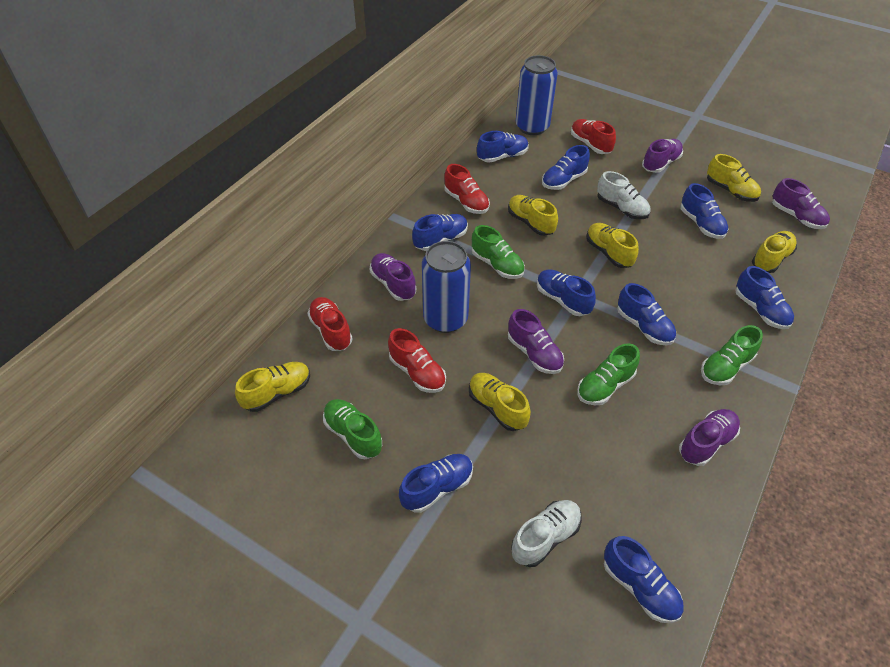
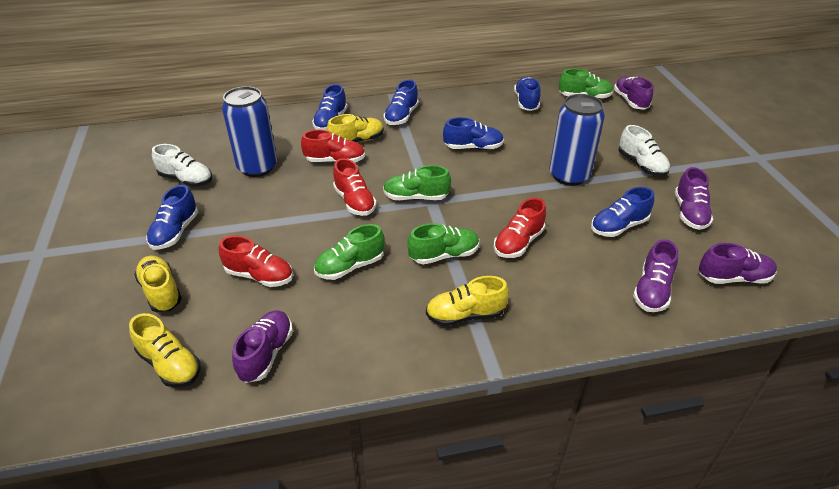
blue shoe: [399,454,473,513] [412,214,468,251] [477,131,529,163] [537,269,596,316] [542,145,590,190] [604,536,684,623] [617,283,676,345] [680,183,728,239] [735,266,794,329] = 9 -> [146,185,198,250] [312,84,348,130] [384,80,419,125] [443,117,504,150] [514,77,541,111] [591,187,654,237] = 6
yellow shoe: [235,362,310,412] [469,373,531,431] [508,195,558,236] [586,223,639,268] [707,154,761,202] [752,231,797,273] = 6 -> [129,313,201,388] [134,256,182,312] [326,114,384,142] [426,276,509,326] = 4

